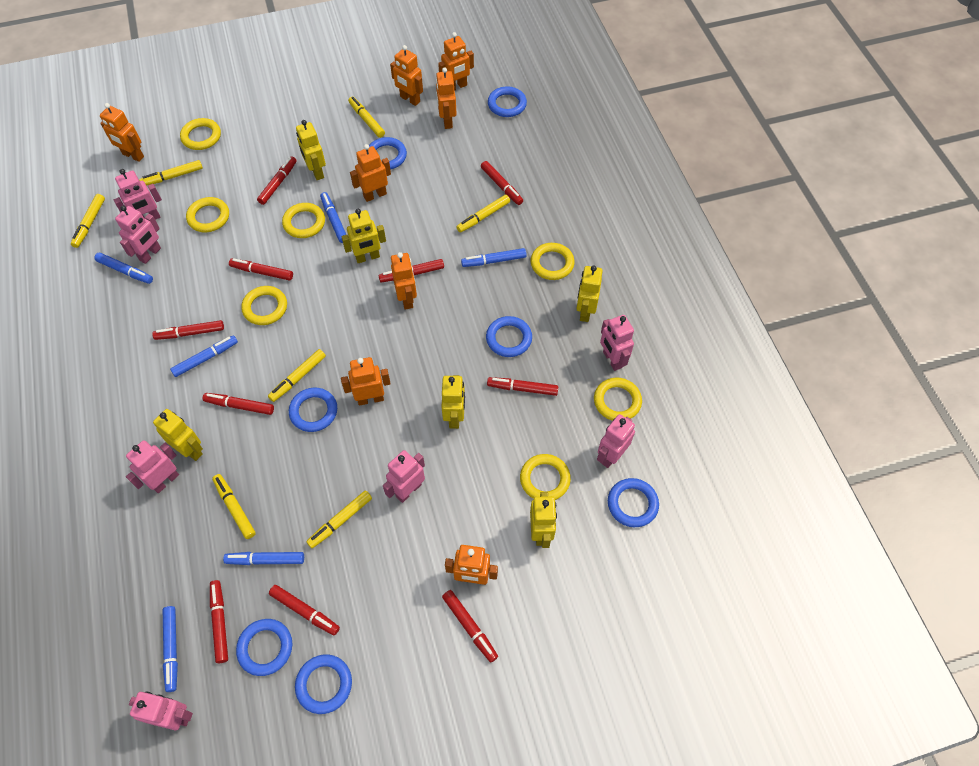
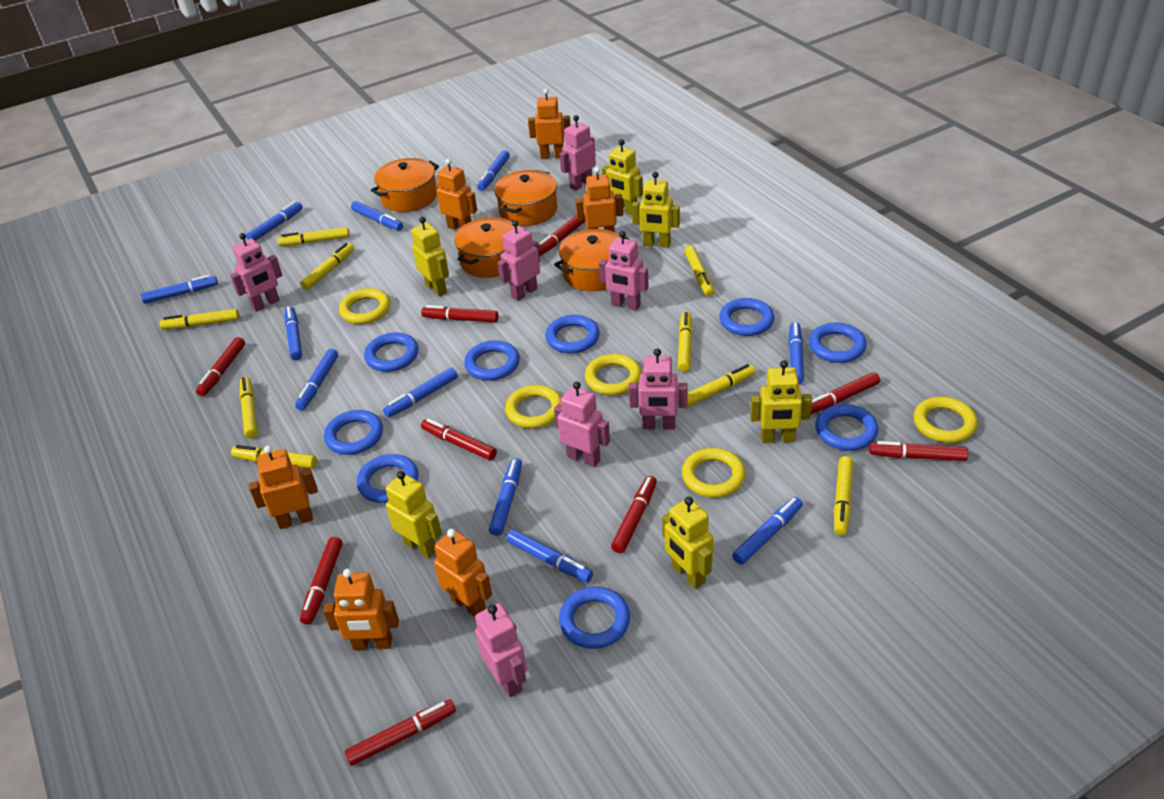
blue marker: [94,253,153,284] [163,606,178,692] [170,335,238,377] [223,552,304,565] [320,192,346,243] [461,248,527,267] = 6 -> [141,275,218,304] [246,201,303,241] [285,306,302,360] [295,349,338,411] [351,201,403,231] [383,368,458,418] [477,150,510,191] [489,458,522,536] [506,529,593,582] [732,497,803,564] [789,322,804,384] = 11
blue ring: [236,619,292,676] [289,388,337,432] [295,654,352,714] [369,137,407,170] [486,316,532,357] [488,86,527,117] [608,478,659,527] = 7 -> [324,410,383,455] [357,454,418,503] [364,333,418,372] [464,340,520,381] [545,315,600,353] [559,587,630,649] [719,298,774,336] [809,323,866,363] [815,404,878,451] = 9
orange pot: none = 0 -> [371,158,439,212] [454,217,515,278] [495,170,558,226] [554,229,630,291] = 4
orange robot: [100,103,144,162] [341,357,391,406] [350,144,391,202] [390,45,423,106] [391,252,417,310] [436,67,457,129] [438,32,474,90] [445,545,498,585] = 8 -> [249,445,318,529] [323,568,399,650] [434,529,492,617] [435,158,477,230] [528,89,571,159] [576,167,623,232] = 6
red marker: [152,320,224,340] [203,393,274,415] [210,580,228,663] [229,258,293,281] [257,156,297,205] [269,585,340,636] [379,259,444,283] [442,590,498,662] [481,161,523,205] [487,377,558,396] = 10 -> [196,337,245,396] [300,537,342,625] [345,699,456,766] [421,305,499,322] [421,418,497,460] [538,215,585,256] [611,476,657,553] [811,372,880,414] [869,441,968,461] = 9
yellow marker: [71,194,105,248] [139,160,203,186] [212,474,256,539] [268,349,326,402] [306,491,372,548] [348,97,385,138] [456,195,510,233] = 7 -> [160,309,239,329] [231,445,317,469] [240,377,258,439] [278,227,350,246] [300,243,354,290] [678,312,693,372] [684,245,714,296] [687,364,755,407] [834,456,853,536] = 9
yellow ring: [180,118,221,150] [186,197,229,232] [241,286,287,325] [282,203,325,238] [520,454,571,500] [531,243,575,280] [594,378,642,421] = 7 -> [339,288,391,324] [505,385,561,429] [585,354,642,395] [682,448,746,498] [913,397,978,443] = 5

